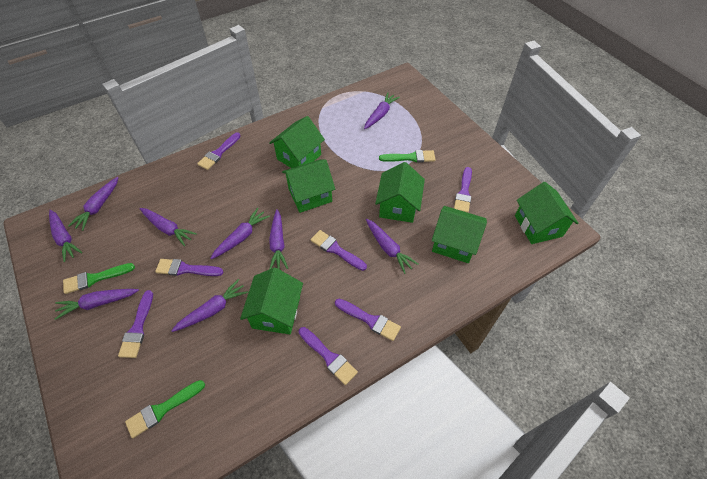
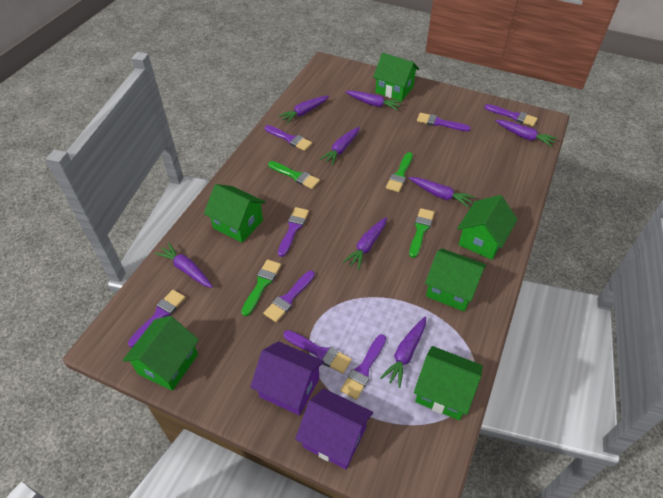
green brush: [63,263,135,294] [125,380,205,438] [379,150,436,163] = 3 -> [241,259,281,316] [268,161,320,189] [386,152,413,192] [409,208,435,258] = 4
purple brush: [118,290,153,358] [155,259,224,276] [197,132,241,170] [299,327,358,385] [311,230,367,271] [335,299,401,341] [454,167,472,213] = 7 -> [128,290,185,348] [263,270,315,322] [265,125,312,151] [278,207,309,257] [283,330,352,374] [341,334,386,400] [417,113,471,131] [484,104,538,126] = 8
purple carrot: [49,210,82,262] [55,289,139,320] [68,177,119,231] [140,208,197,246] [171,279,248,332] [210,208,270,259] [269,209,288,270] [364,92,400,129] [366,219,418,274] = 9 -> [155,242,213,288] [278,95,329,123] [319,127,360,166] [343,217,387,270] [345,90,402,111] [380,317,426,388] [409,177,475,208] [495,120,557,147] = 8
purple house: none = 0 -> [250,341,324,416] [295,388,373,469] = 2

